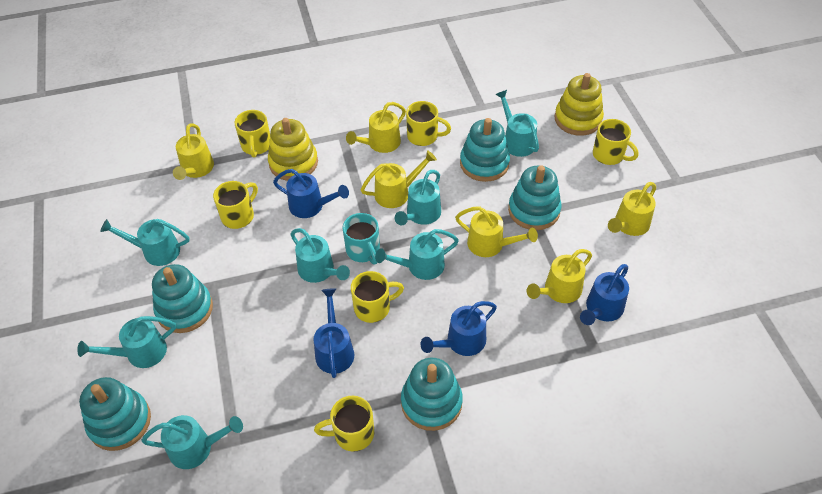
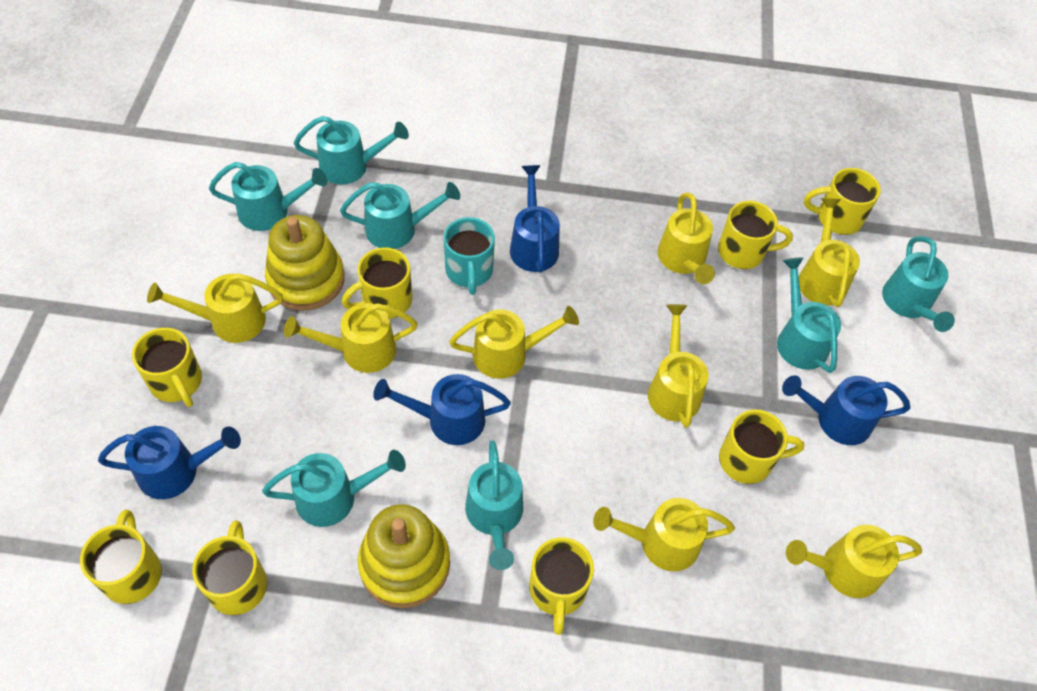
turquoise stacking toy: [79,377,151,451] [152,264,213,333] [401,358,463,431] [460,118,510,182] [508,165,562,230] = 5 -> none = 0
yellow mug: [213,181,258,229] [235,110,270,158] [314,396,374,452] [351,271,404,323] [406,101,451,146] [593,119,638,165] = 6 -> [80,509,162,604] [132,328,202,407] [192,520,267,615] [342,247,412,319] [529,537,594,635] [718,201,793,269] [719,410,804,484] [804,168,881,235] = 8
yellow watering can: [173,124,214,180] [346,102,406,153] [361,150,437,208] [455,206,538,257] [527,249,592,303] [608,182,656,236] = 6 -> [147,273,283,343] [284,303,418,373] [449,306,579,379] [593,498,735,571] [648,304,708,428] [658,193,715,284] [786,525,922,598] [799,198,860,307] = 8

